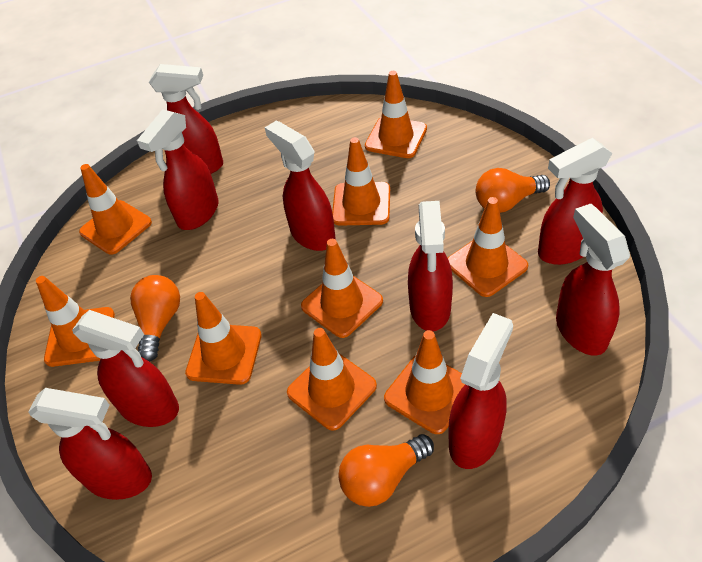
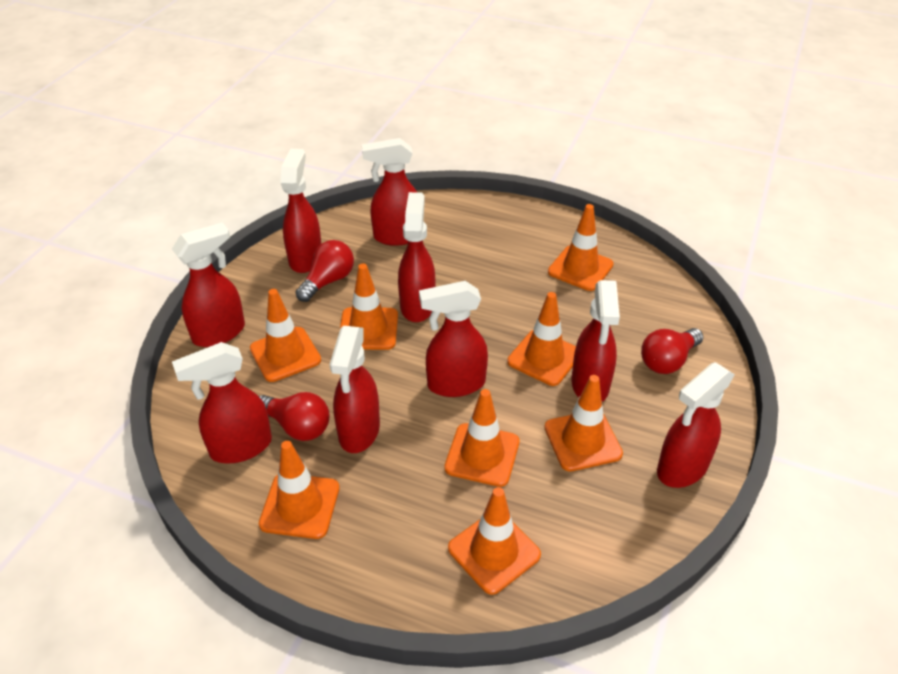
orange light bulb: [130,275,180,362] [338,434,434,507] [476,168,550,213] = 3 -> none = 0
orange traffic cone: [36,276,115,367] [79,164,152,255] [185,292,262,385] [287,328,377,431] [301,239,383,338] [332,137,390,226] [365,71,427,158] [384,330,465,434] [448,197,528,297] = 9 -> [250,289,321,382] [259,441,339,539] [339,264,398,350] [444,389,520,487] [448,487,541,595] [507,292,576,386] [544,375,623,471] [548,204,614,291] = 8
red light bulb: none = 0 -> [259,392,329,441] [295,240,354,302] [641,328,703,374] = 3

